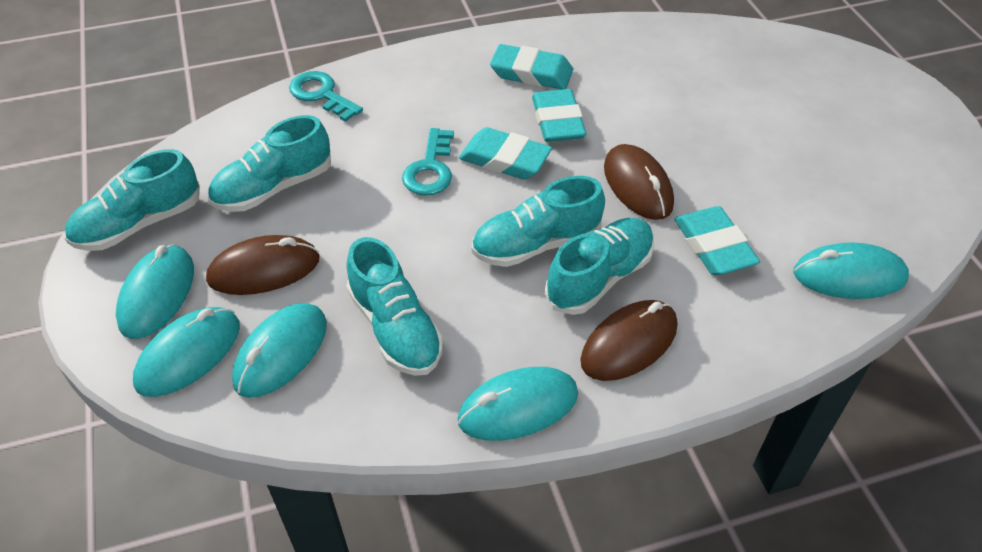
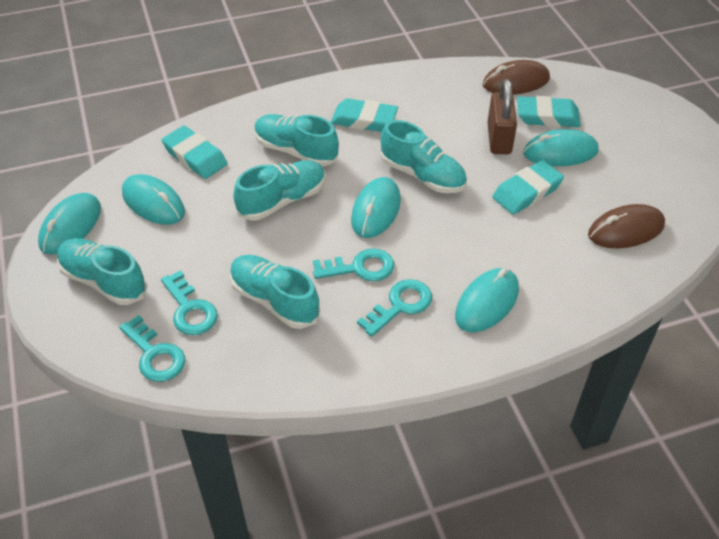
brown mouse: [206,235,320,295] [580,300,677,381] [604,144,674,220] = 3 -> [482,60,550,95] [588,204,665,248] = 2
brown padlock: none = 0 -> [487,79,517,154] = 1
turquoise key: [289,71,363,122] [402,128,454,196] = 2 -> [119,315,185,382] [161,270,218,335] [313,248,394,281] [357,279,432,337] = 4

